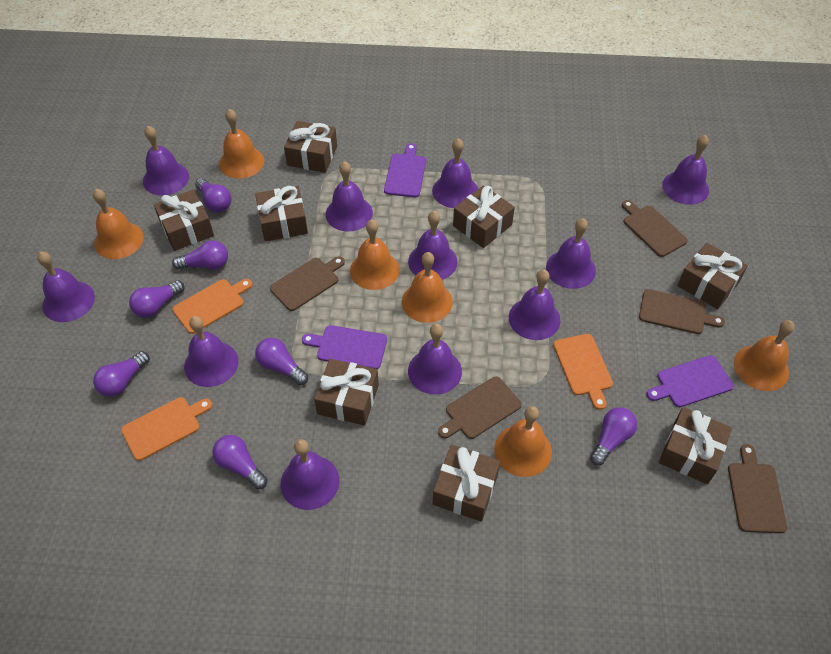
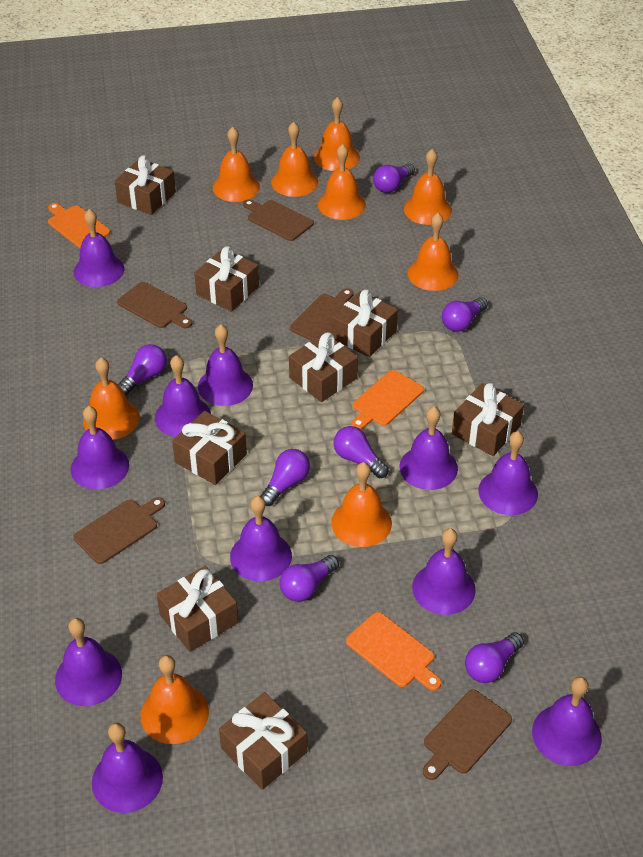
orange bell: [93,189,144,259] [219,109,264,179] [350,219,400,290] [402,252,453,323] [494,406,552,477] [734,320,795,391] = 6 -> [83,358,140,440] [141,655,209,744] [212,127,260,202] [271,122,318,197] [314,97,360,171] [318,144,366,220] [331,462,392,547] [404,149,452,225] [408,213,458,291] = 9
purple cutting board: [302,325,387,369] [384,143,426,197] [646,355,734,407] = 3 -> none = 0

